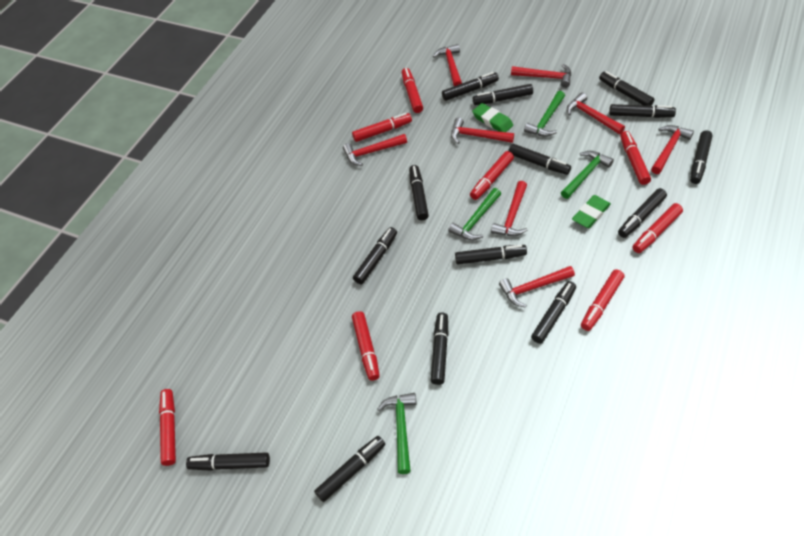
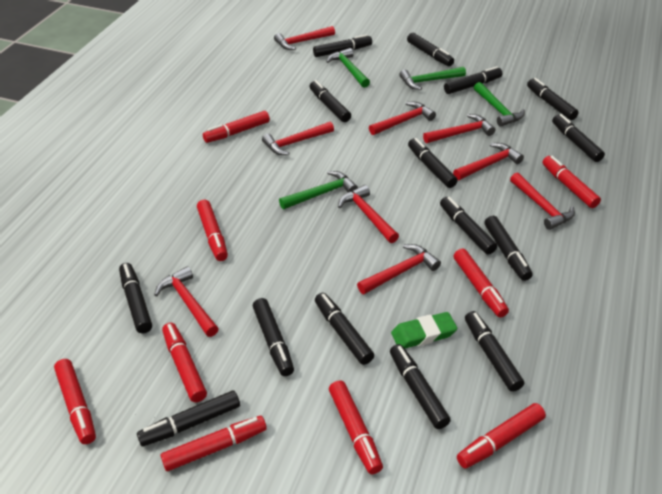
black marker: [186,452,270,471] [314,436,385,502] [353,227,397,284] [409,165,429,220] [431,313,448,385] [442,72,499,101] [455,245,527,264] [473,84,533,105] [508,144,571,175] [531,281,576,344] [599,71,654,106] [609,104,676,118] [618,188,667,238] [690,130,713,184] = 14 -> [119,263,152,334] [137,390,240,447] [253,298,294,376] [310,80,351,122] [313,34,372,57] [315,293,374,365] [390,344,451,429] [407,33,454,66] [408,138,458,188] [440,197,497,255] [444,66,502,94] [465,311,524,392] [484,216,533,281] [527,78,579,120] [552,114,605,162] = 15
green eraser: [472,103,513,132] [572,195,611,228] = 2 -> [391,312,457,348] = 1
red hammer: [343,134,407,166] [433,44,462,86] [451,118,514,144] [491,181,527,236] [499,266,575,308] [511,64,571,88] [567,92,625,134] [651,125,694,174] = 8 -> [154,266,219,337] [262,122,334,155] [274,26,335,50] [338,185,399,243] [357,244,441,294] [369,102,436,135] [423,114,495,143] [453,143,524,180] [510,173,575,230] = 9
red marker: [159,389,176,466] [352,113,412,142] [352,311,380,381] [402,68,423,113] [470,151,514,200] [581,269,624,331] [620,131,651,185] [632,203,683,253] = 8 -> [54,359,96,444] [161,416,267,471] [162,323,207,402] [197,200,228,261] [203,111,270,143] [329,380,383,474] [454,248,509,318] [457,403,546,468] [542,156,601,208] = 9

